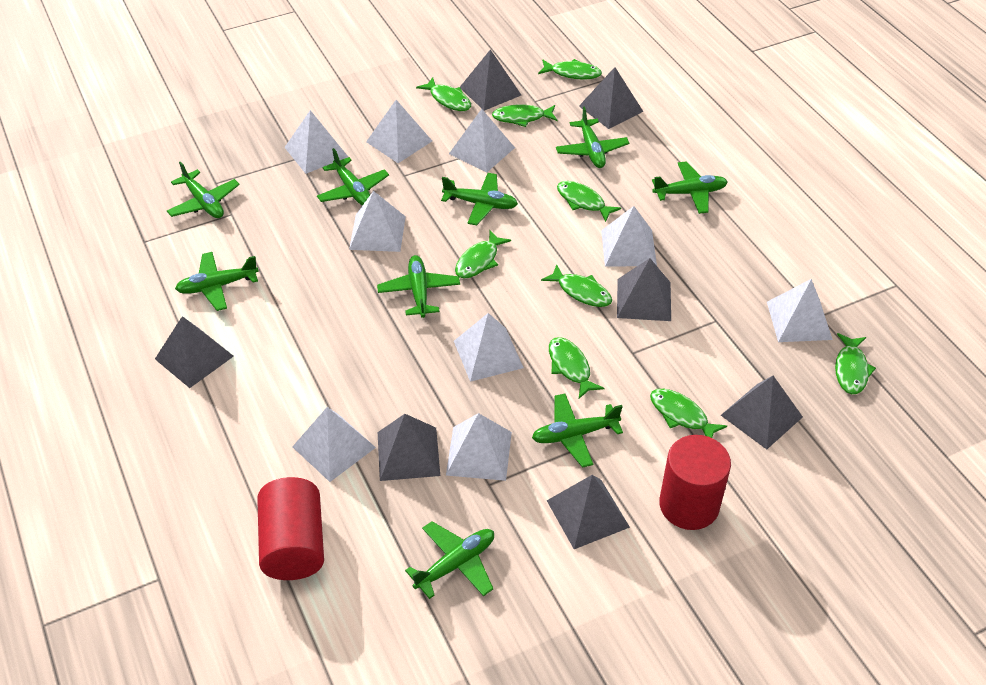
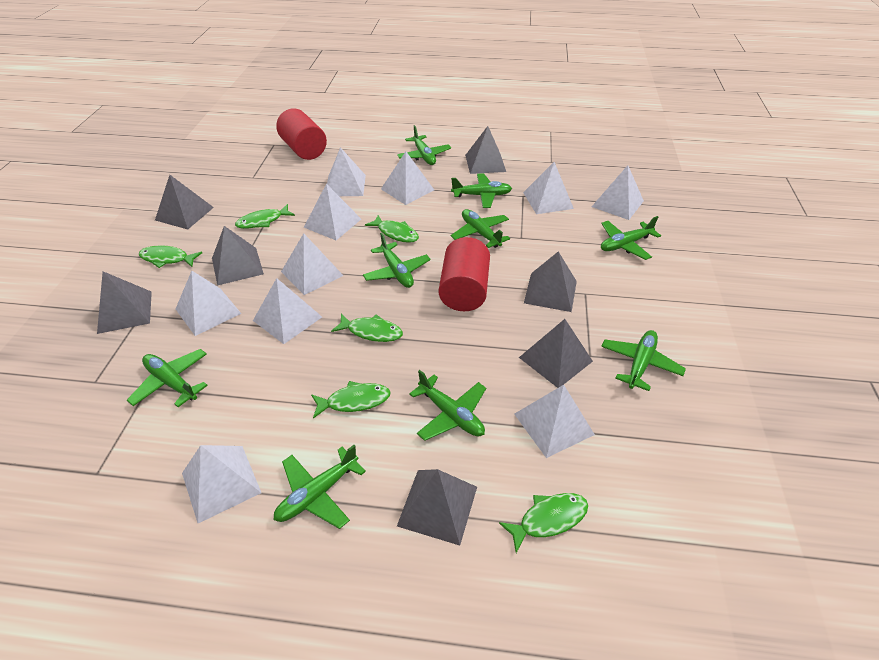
green fish: [416,77,471,111] [455,230,511,279] [492,105,558,127] [538,59,602,80] [541,264,612,307] [549,337,605,398] [557,181,621,222] [650,389,727,438] [835,333,876,394] = 9 -> [138,245,202,268] [235,204,295,229] [311,381,391,419] [331,314,403,342] [365,215,419,243] [499,493,588,553] = 6
white pyramid: [284,110,348,174] [292,407,376,482] [349,191,406,252] [366,100,432,163] [446,413,512,481] [449,109,515,173] [454,313,524,382] [601,206,657,267] [767,279,833,342] = 9 -> [176,271,241,336] [182,445,261,523] [253,278,322,344] [281,233,344,295] [304,184,361,240] [327,147,366,196] [381,151,434,205] [514,385,595,458] [523,162,574,214] [592,165,644,220] = 10

